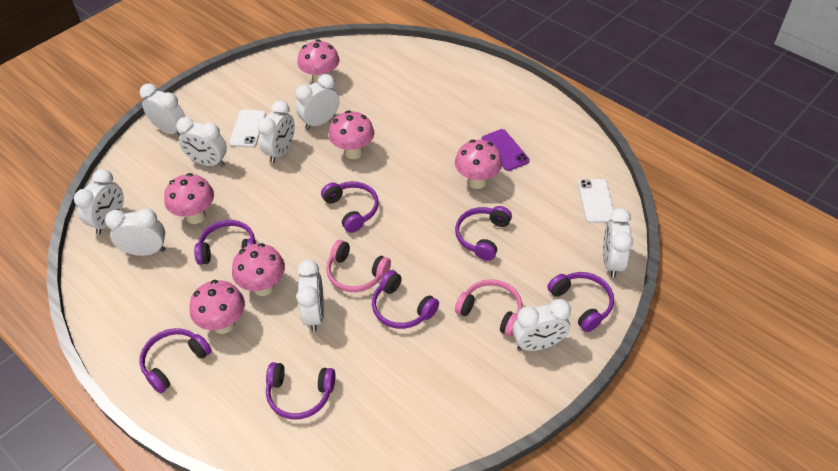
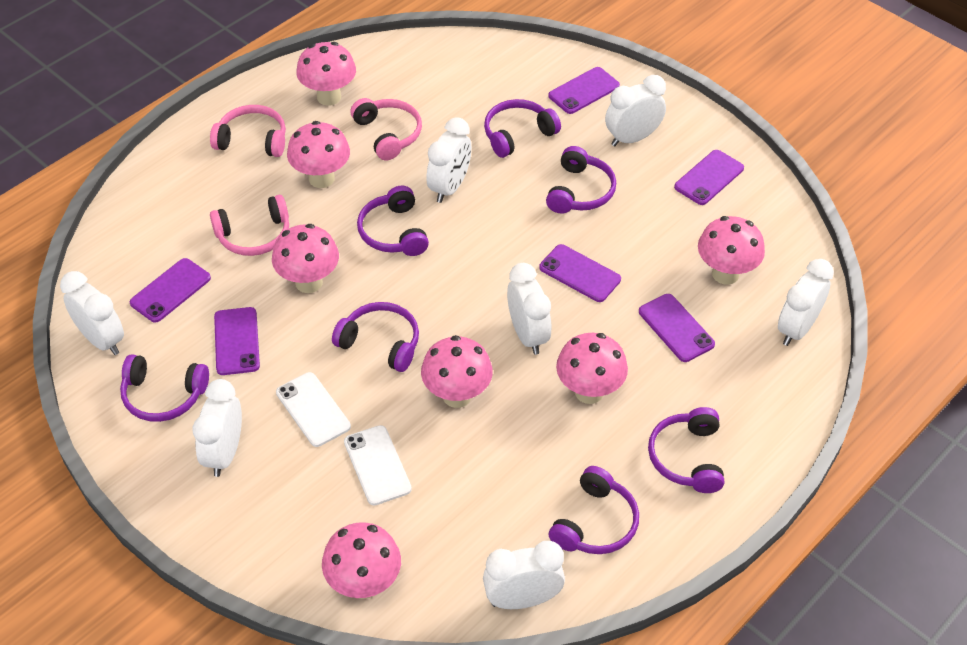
pink headphones: [326,240,391,292] [455,279,522,336] = 2 -> [210,105,286,157] [210,195,289,256] [350,98,422,160] = 3
pink mushroom: [164,173,214,224] [190,280,245,334] [232,243,285,296] [297,40,339,83] [329,111,374,159] [455,140,502,189] = 6 -> [272,224,339,293] [287,121,350,188] [296,42,356,106] [322,522,401,599] [421,335,493,408] [556,333,628,404] [698,216,765,285] = 7
purple phone: [481,129,530,171] = 1 -> [130,258,211,323] [214,307,260,375] [539,244,621,302] [548,67,620,114] [639,294,715,362] [674,150,744,205] = 6
white clock: [74,169,124,235] [105,208,166,256] [140,84,185,135] [176,117,227,167] [257,101,295,163] [296,74,339,130] [297,260,324,332] [513,299,571,351] [603,208,633,278] = 9 -> [60,271,124,355] [193,379,242,477] [426,117,471,203] [483,541,565,609] [507,263,551,355] [605,75,666,146] [778,259,834,346] = 7

